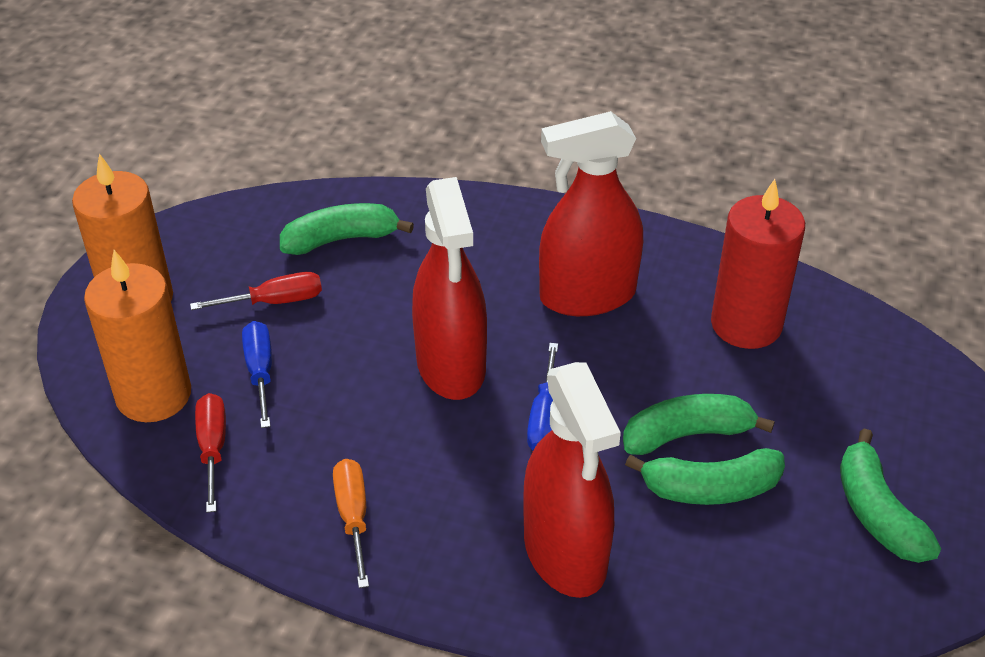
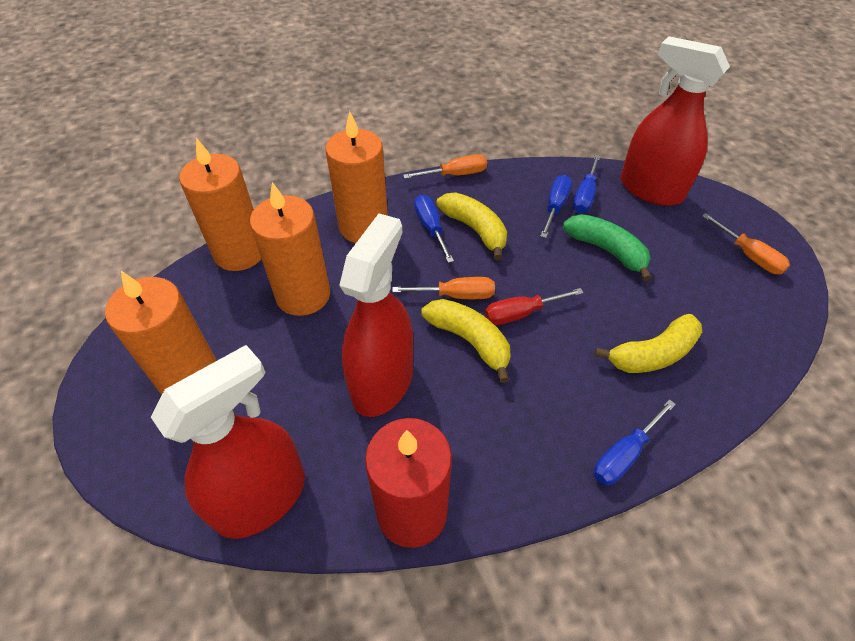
blue screwdriver: [242,321,272,428] [527,343,558,450] = 2 -> [414,195,454,263] [540,175,572,238] [573,155,600,214] [594,399,676,485] = 4
green banana: [280,203,414,255] [623,394,775,455] [625,448,785,505] [840,429,941,563] = 4 -> [563,214,652,281] = 1
orange candle: [72,154,173,301] [84,250,191,422] = 2 -> [105,271,217,395] [179,138,261,271] [250,182,330,316] [325,111,388,243] = 4
orange screwdriver: [333,459,369,588] = 1 -> [392,277,495,299] [403,154,487,179] [702,213,790,275] = 3
red screwdriver: [190,272,322,310] [195,393,226,513] = 2 -> [485,288,584,325] = 1
yellow banana: none = 0 -> [421,299,511,383] [436,193,507,260] [594,314,702,373] = 3

